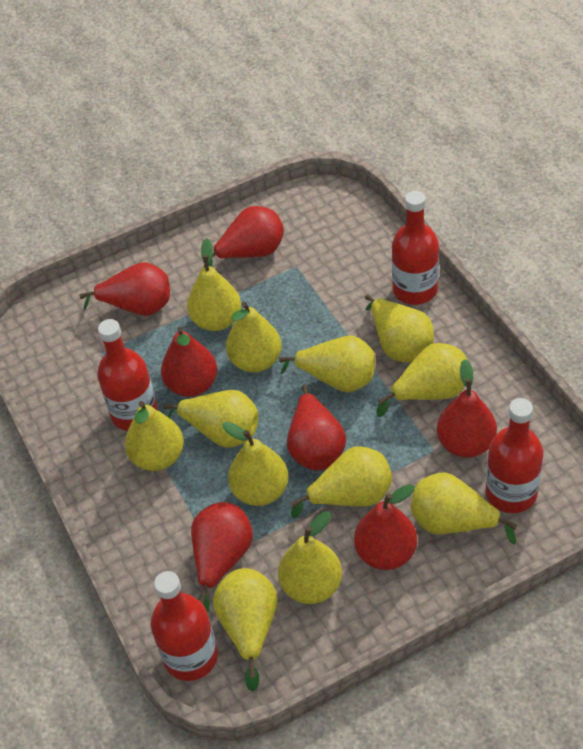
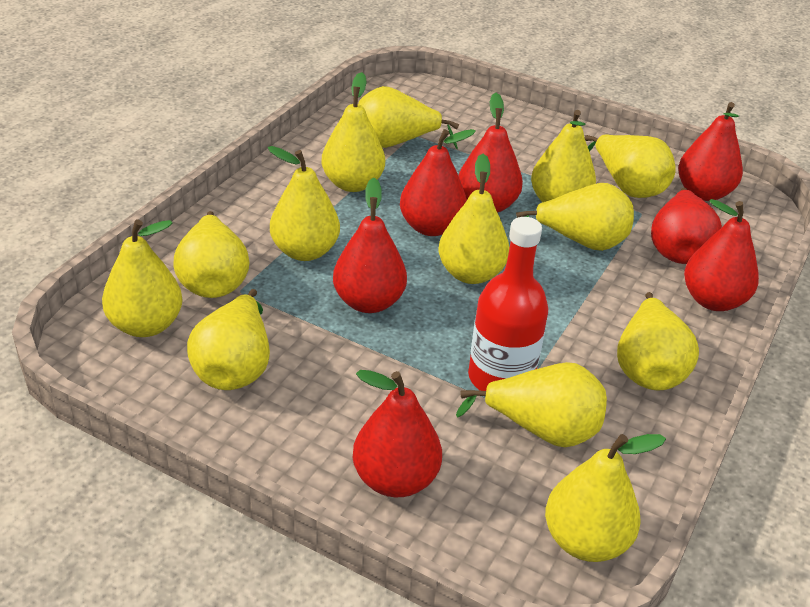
red bottle: [97,319,158,431] [151,571,218,681] [392,191,439,305] [485,398,543,513] = 4 -> [468,217,548,391] = 1
yellow pear: [125,401,184,471] [163,390,259,448] [187,238,241,331] [213,568,278,691] [222,422,289,506] [226,302,282,372] [278,511,342,604] [279,336,375,393] [291,446,392,519] [365,294,434,362] [376,343,467,417] [411,472,517,544] = 12 -> [102,220,183,337] [174,211,249,298] [187,289,270,390] [268,146,340,261] [322,72,385,192] [358,86,459,149] [439,154,509,284] [456,362,607,447] [516,183,634,251] [531,110,596,202] [545,434,666,562] [585,134,675,198] [617,292,699,390] = 13

